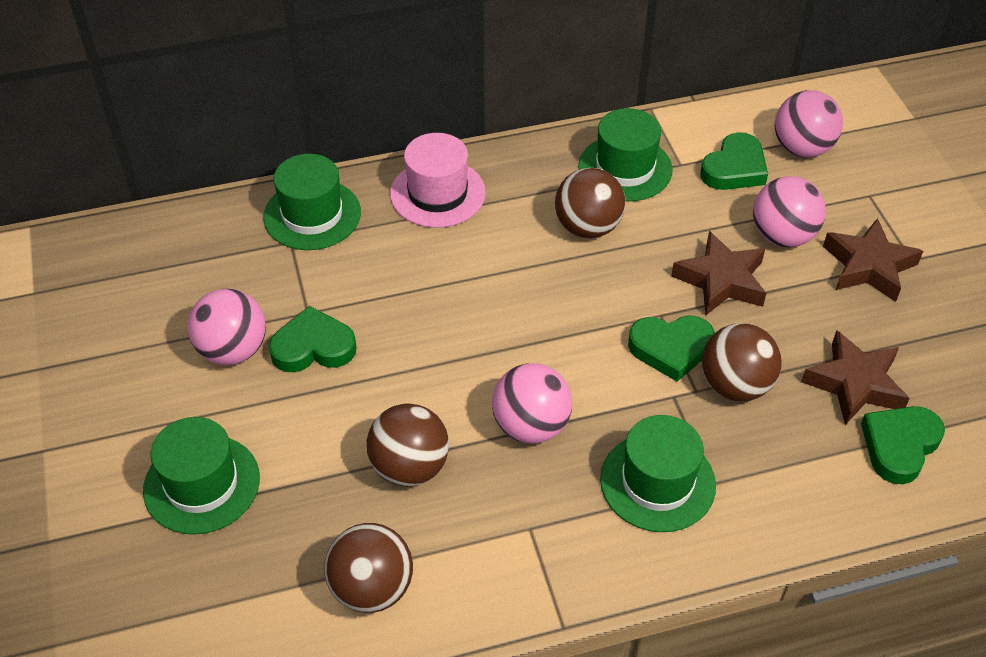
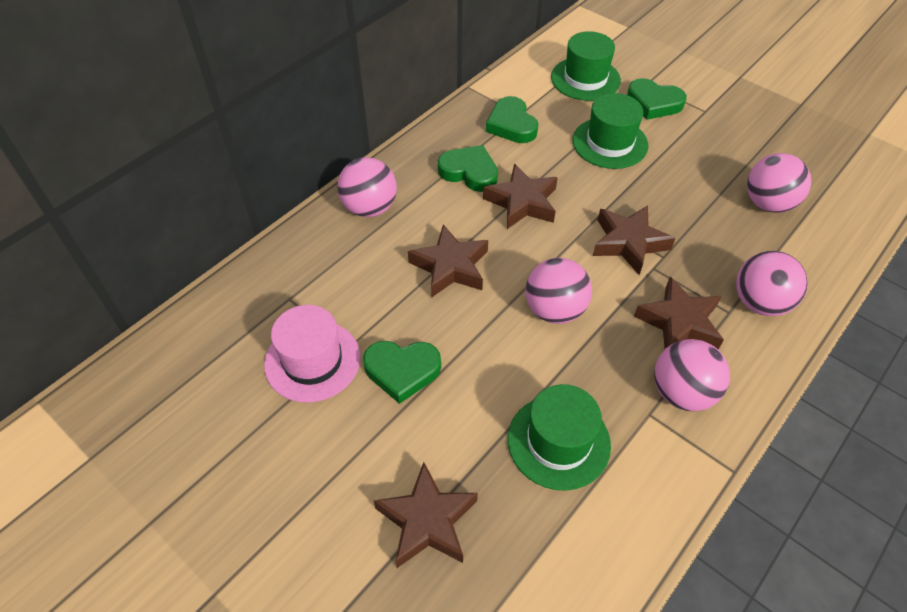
brown ball: [324,523,413,613] [367,403,449,486] [555,168,625,238] [702,323,782,401] = 4 -> none = 0
brown star: [671,231,766,316] [801,330,910,425] [823,218,923,302] = 3 -> [374,462,478,568] [408,224,488,298] [483,164,558,229] [593,205,675,275] [634,277,724,350] = 5
green hat: [143,417,260,534] [263,154,361,250] [578,108,673,201] [600,415,716,532] = 4 -> [508,384,611,491] [551,31,621,101] [573,93,648,169] = 3
pink ball: [187,289,266,365] [492,363,572,444] [753,176,826,247] [775,90,843,157] = 4 -> [337,157,397,217] [525,258,592,324] [654,339,730,411] [736,251,808,316] [747,153,811,213] = 5

